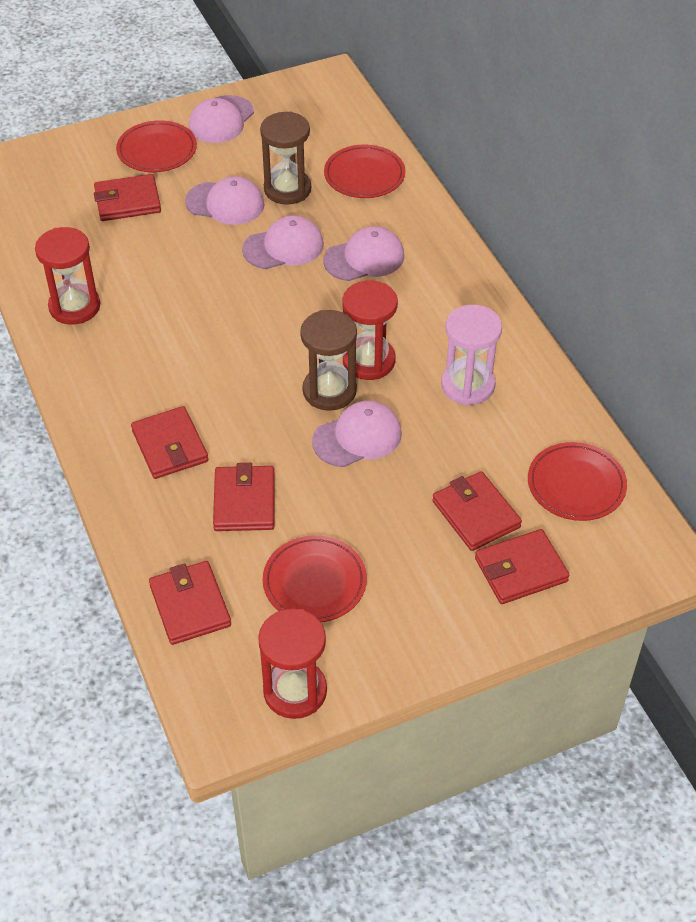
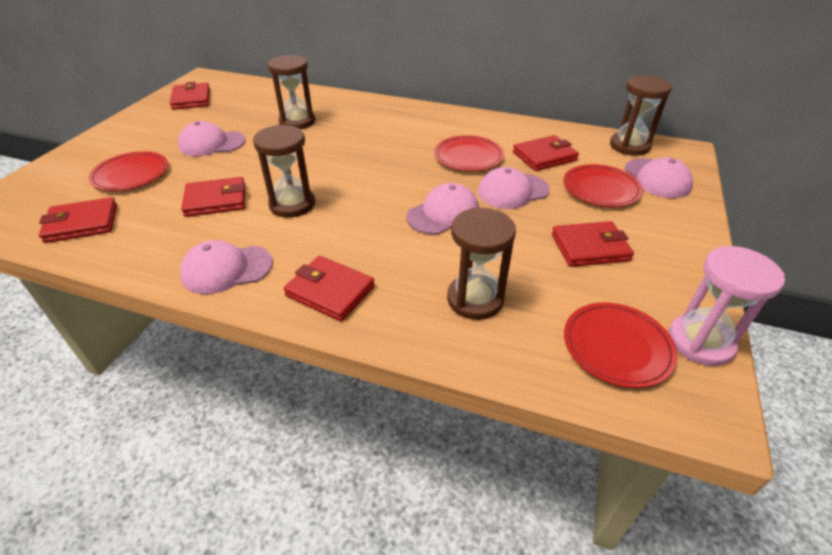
brown hourglass: [260,112,311,205] [300,310,357,411] = 2 -> [253,125,315,218] [268,55,315,129] [447,208,516,320] [610,75,672,156] = 4
red hourglass: [35,227,100,325] [258,609,327,719] [342,281,398,380] = 3 -> none = 0

